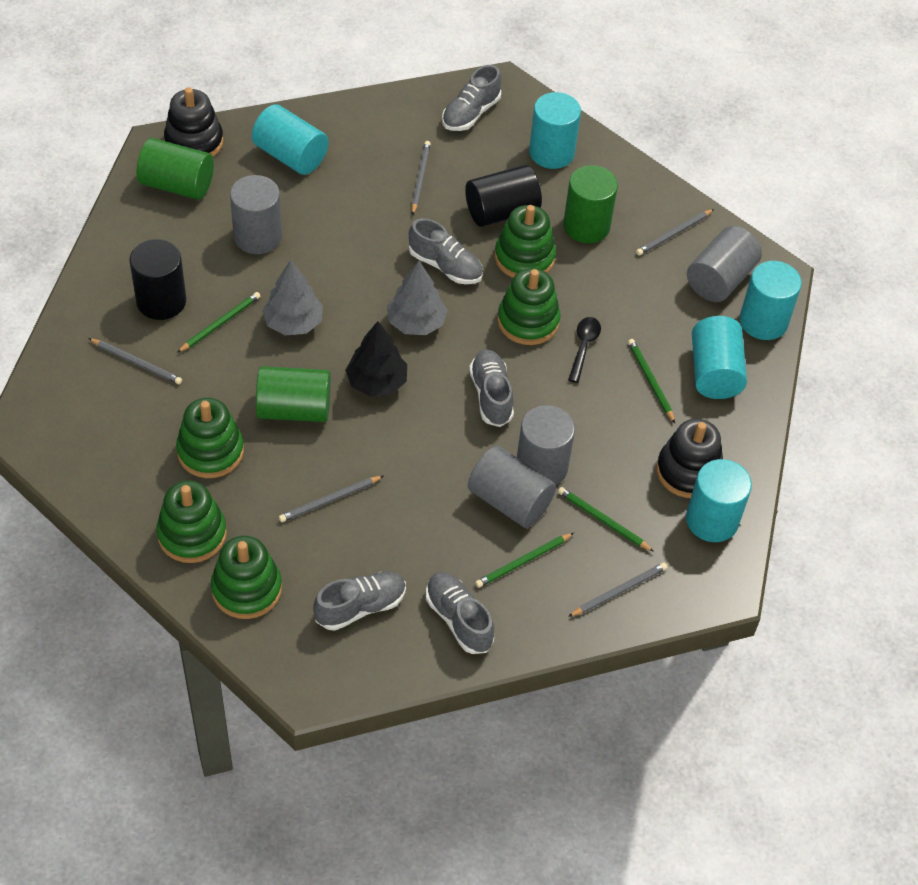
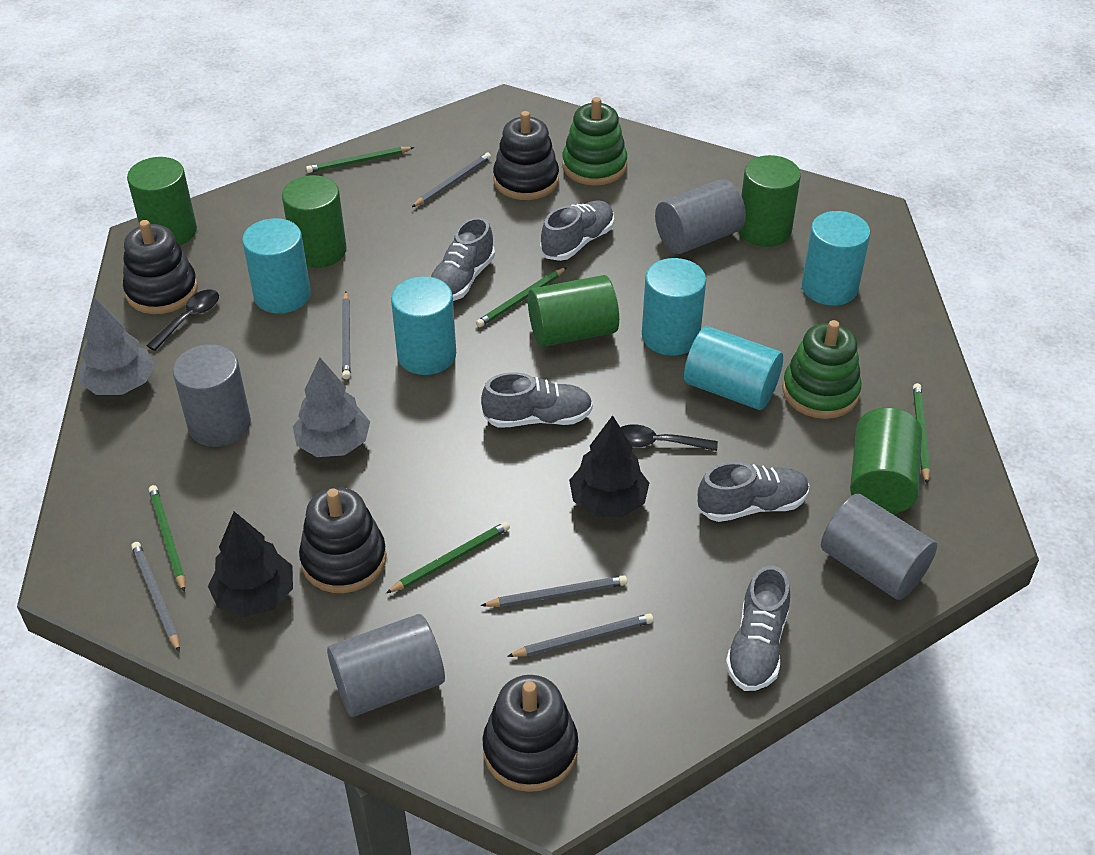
black cylinder: [129,239,186,320] [465,165,542,227] = 2 -> none = 0
black spoon: [568,317,601,383] = 1 -> [146,289,219,351] [620,425,718,451] = 2
black stacking toy: [164,87,224,157] [656,419,723,498] = 2 -> [123,220,198,314] [299,487,387,593] [482,675,578,792] [493,111,559,200] = 4
black tree: [345,321,407,397] = 1 -> [208,511,293,617] [569,415,649,517] = 2
green cylinder: [137,138,214,200] [256,366,330,422] [563,165,618,243] = 3 -> [127,157,197,245] [282,175,347,268] [528,275,619,347] [738,155,801,247] [850,408,922,514] = 5
green pencil: [177,292,260,353] [475,533,574,588] [558,487,654,552] [628,339,675,423] = 4 -> [149,485,185,592] [306,147,414,173] [386,521,510,593] [476,267,567,327] [913,383,930,484] = 5
green stacking toy: [156,481,227,563] [176,398,244,478] [211,536,282,619] [495,205,556,278] [498,268,561,345] = 5 -> [562,97,627,186] [783,320,862,419] = 2

